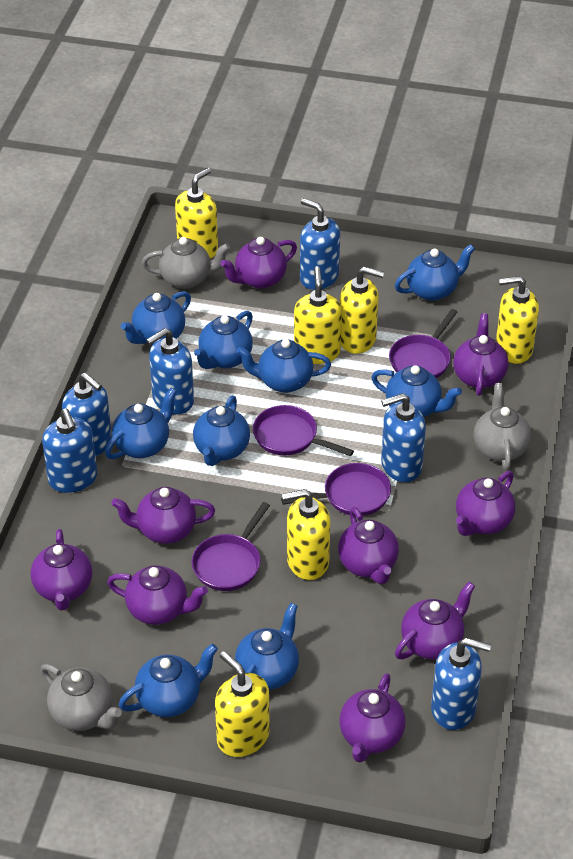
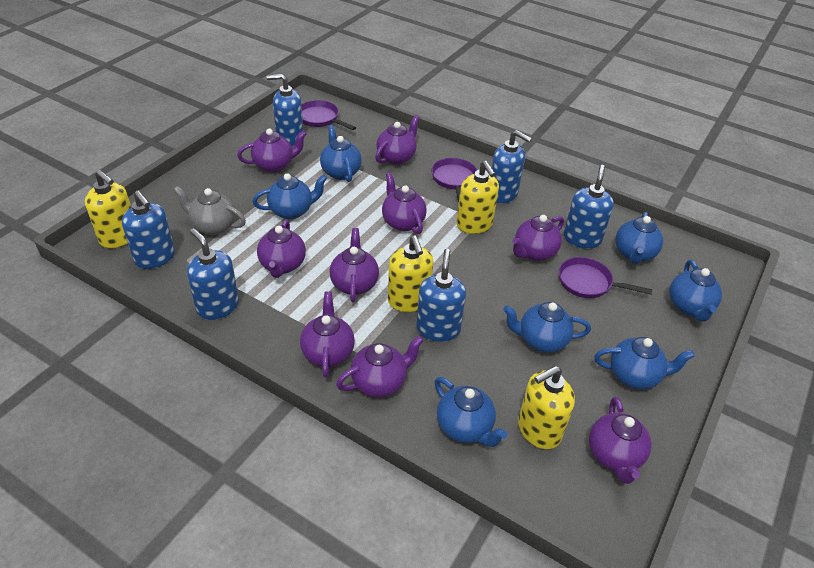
blue teapot: [105,387,177,459] [119,644,218,717] [121,291,191,345] [193,396,250,466] [194,311,253,369] [235,603,299,690] [237,339,331,393] [371,365,462,417] [395,244,475,301] = 9 -> [252,173,327,219] [320,125,362,182] [435,377,507,447] [503,302,591,352] [594,337,695,389] [615,212,663,264] [669,260,722,322] = 7
grey teapot: [40,664,122,731] [142,237,230,289] [474,383,531,470] = 3 -> [174,186,246,235] = 1
purple pan: [191,502,270,591] [253,405,354,456] [281,463,391,516] [389,309,458,378] = 4 -> [302,100,356,130] [431,158,477,202] [559,257,652,298] = 3
yellow soap dispenser: [175,168,218,259] [215,651,270,757] [282,489,330,580] [294,266,342,364] [340,267,384,354] [496,276,539,364] = 6 -> [85,170,131,248] [388,235,434,312] [456,161,499,234] [518,366,575,449] = 4

